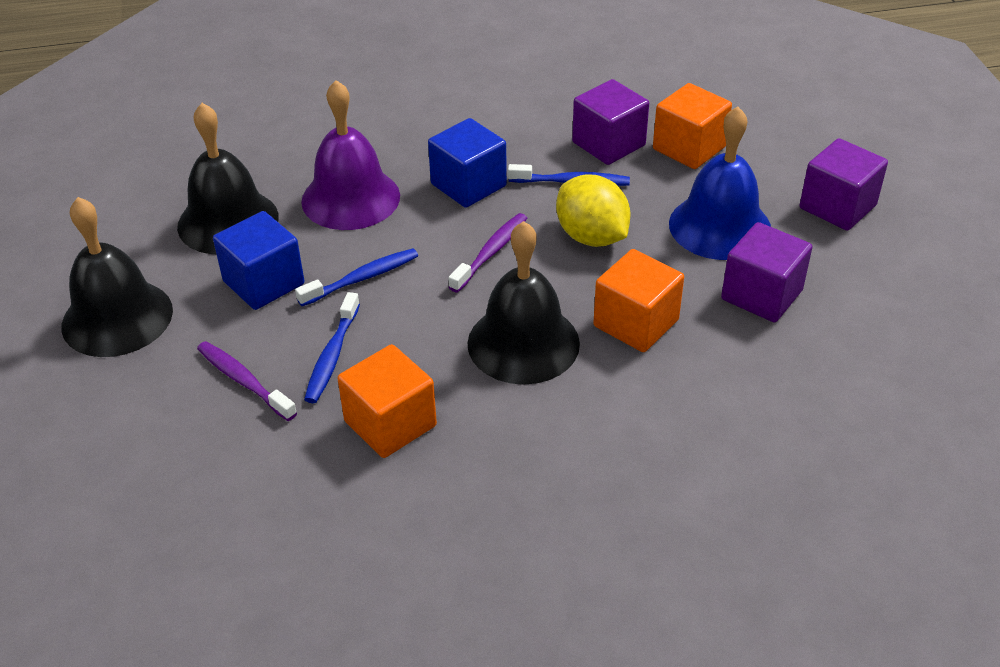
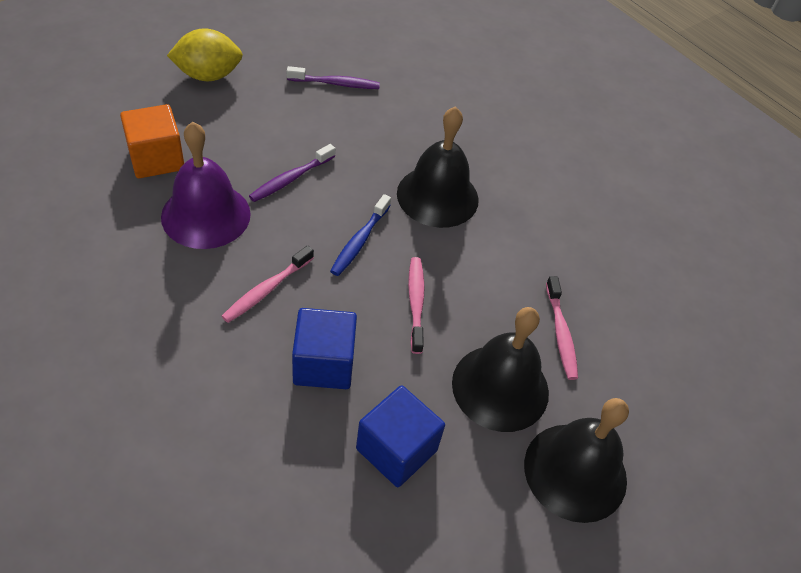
blue bell: [669,106,771,260] = 1 -> none = 0
blue toothbrush: [295,248,418,306] [304,292,360,403] [508,164,630,186] = 3 -> [330,194,391,276] = 1
orange cube: [337,344,437,458] [593,249,684,352] [653,83,732,169] = 3 -> [120,104,184,178] = 1
pink toothbrush: none = 0 -> [222,245,314,323] [408,257,425,354] [546,276,578,380] = 3
purple cube: [572,79,649,165] [721,222,812,322] [800,138,888,231] = 3 -> none = 0

